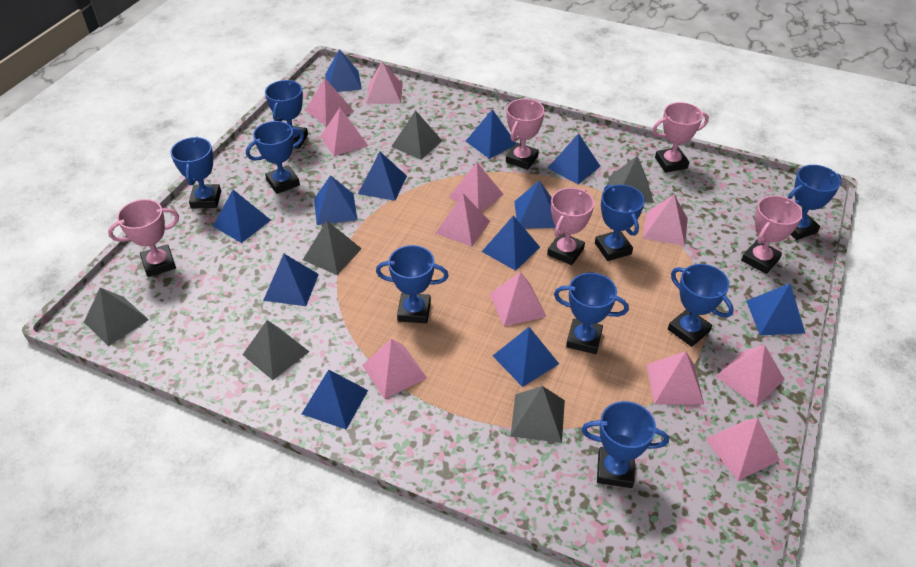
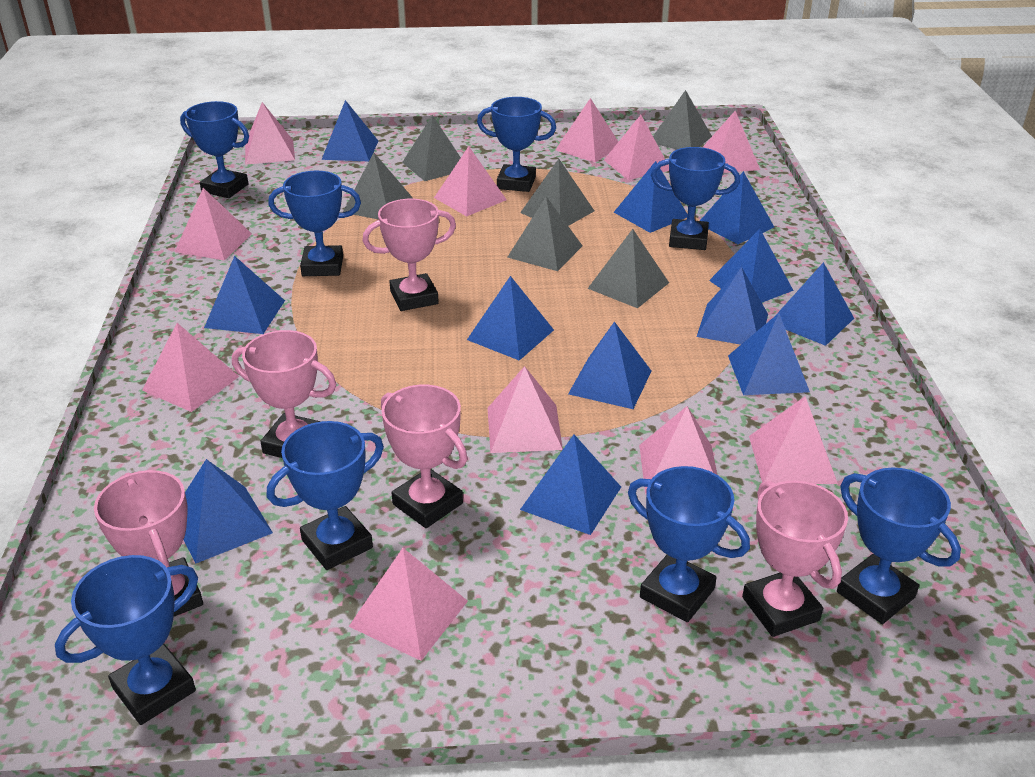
blue trophy: [170,137,221,208] [246,121,304,194] [265,80,308,149] [376,245,449,323] [554,273,629,354] [581,401,669,488] [595,185,645,261] [668,264,734,347] [787,165,842,240] = 9 -> [55,555,198,725] [180,101,249,198] [267,421,384,570] [268,171,361,276] [477,97,556,192] [628,466,750,622] [651,147,740,250] [837,468,961,624] = 8

